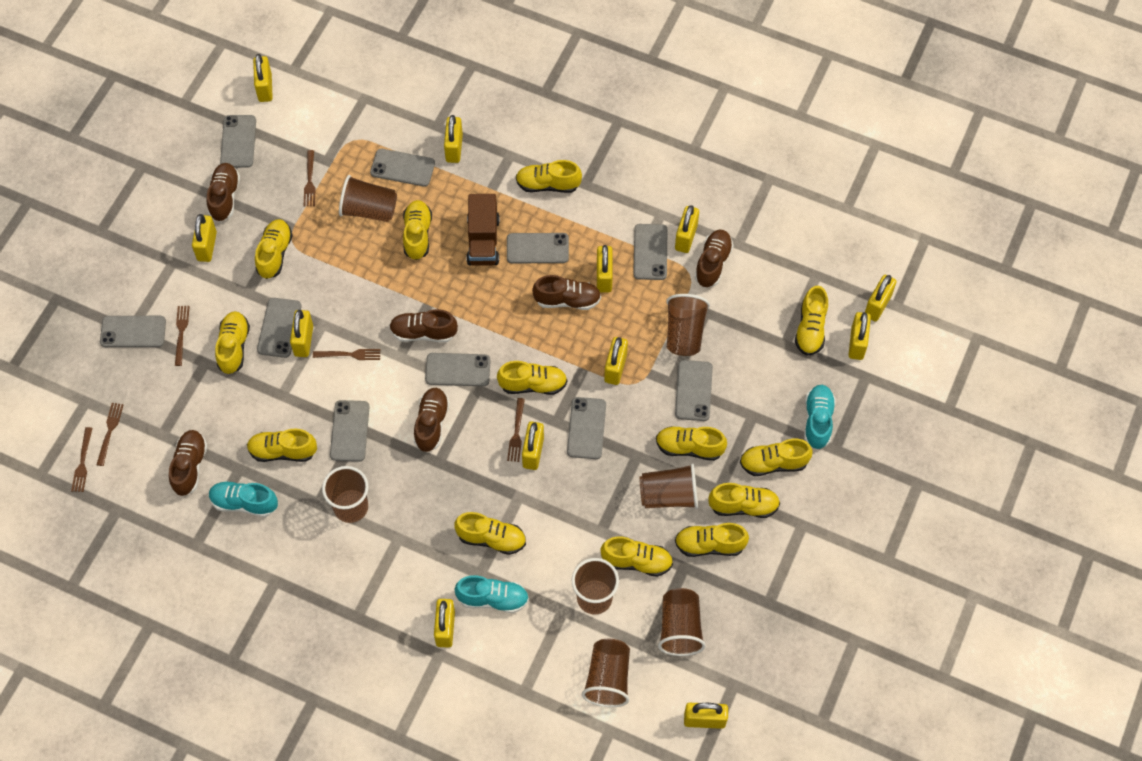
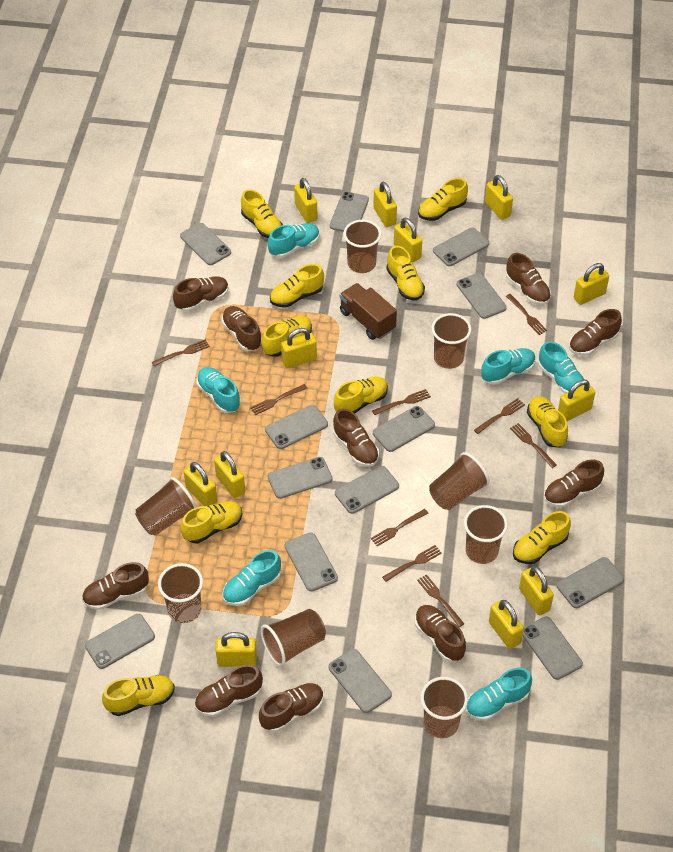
brown cup: [322,466,369,523] [339,175,397,222] [571,558,619,615] [582,639,630,707] [639,463,698,509] [658,588,706,656] [666,294,710,356] = 7 -> [135,477,197,536] [158,563,203,623] [261,609,326,667] [343,220,381,273] [421,677,468,738] [429,452,490,510] [431,313,471,369] [464,505,508,564] = 8
brown fork: [71,427,92,492] [97,403,124,466] [175,306,190,366] [304,150,315,206] [313,349,381,360] [507,398,525,462] = 6 -> [152,339,210,366] [250,384,307,415] [371,509,429,547] [372,389,431,415] [382,545,442,582] [417,574,464,627] [474,398,525,434] [506,294,547,335] [510,423,557,468] = 9
brown shoe: [169,430,207,496] [207,163,240,222] [389,309,458,342] [414,388,450,452] [532,275,601,310] [695,230,733,288] = 6 -> [82,562,149,610] [173,276,229,312] [195,665,263,717] [221,306,262,351] [259,683,324,732] [333,409,379,467] [415,605,466,662] [506,253,551,305] [544,459,604,508] [569,309,622,356] = 10
grey phone: [100,316,166,347] [220,115,256,168] [257,298,301,358] [330,400,370,462] [370,149,435,187] [425,353,491,386] [507,233,569,263] [567,397,606,459] [633,224,668,280] [675,360,713,421] = 10 -> [85,614,155,669] [180,223,231,265] [265,405,328,449] [268,457,333,499] [285,532,338,592] [329,649,392,713] [330,192,369,232] [335,466,399,514] [373,406,435,452] [433,228,489,266] [457,273,507,319] [522,616,583,680] [557,557,624,608] = 13
turquoise shoe: [209,481,278,517] [455,575,529,613] [804,385,836,449] = 3 -> [196,367,241,413] [222,550,281,606] [268,223,320,258] [466,668,532,721] [481,348,536,385] [538,341,585,394] = 6
yellow shoe: [215,311,250,374] [247,429,317,462] [255,219,293,279] [403,200,432,260] [455,512,526,555] [497,361,567,395] [516,160,582,193] [601,536,673,577] [656,426,727,461] [675,523,749,557] [708,483,780,518] [740,439,813,476] [795,286,828,356] = 13 -> [102,675,175,716] [180,502,243,544] [241,189,283,238] [262,316,312,357] [270,264,324,308] [334,376,388,414] [386,246,425,300] [418,178,468,221] [513,511,571,564] [527,396,568,447] = 10

